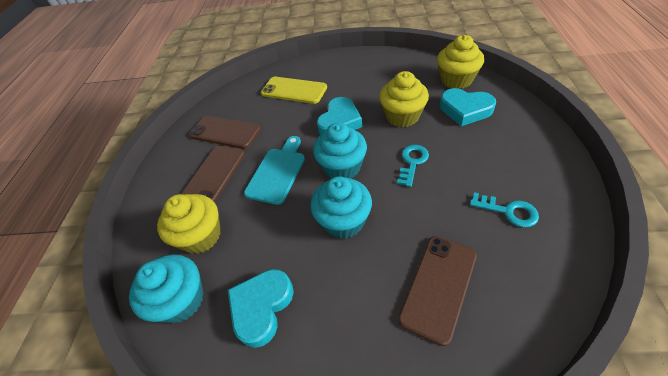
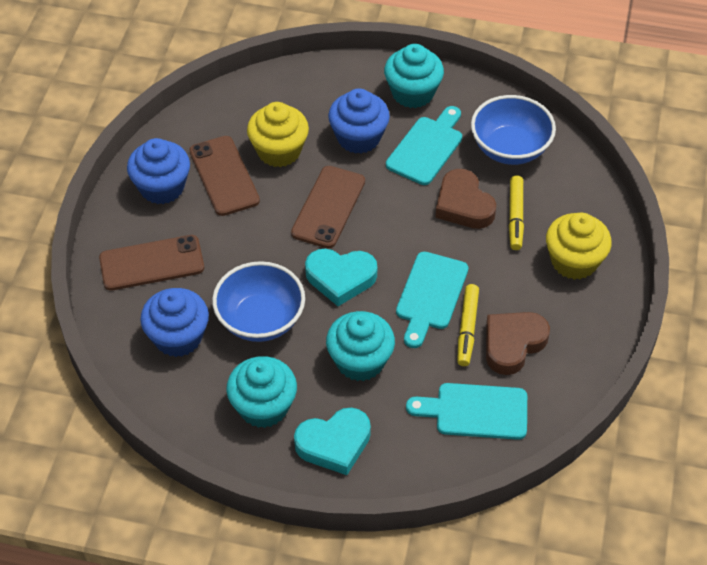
blue bowl: none = 0 -> [212,261,305,342] [471,95,556,165] = 2
blue cupcake: none = 0 -> [127,138,190,204] [140,288,209,357] [328,88,390,154] = 3
brown heart: none = 0 -> [435,169,496,229] [486,312,550,375] = 2
turquoise cutting board: [244,136,305,205] = 1 -> [386,106,462,185] [396,252,468,348] [406,383,527,440] = 3
turquoise heart: [228,269,294,348] [317,97,362,135] [440,88,496,126] = 3 -> [294,408,371,475] [305,249,377,306] = 2
turquoise key: [397,145,429,187] [470,192,539,227] = 2 -> none = 0
yellow cupcake: [157,194,221,254] [379,71,429,127] [437,35,484,89] = 3 -> [247,102,309,167] [546,213,612,280] = 2
yellow marker: none = 0 -> [457,284,479,366] [509,175,524,250] = 2
yellow phone: [261,77,327,104] = 1 -> none = 0

